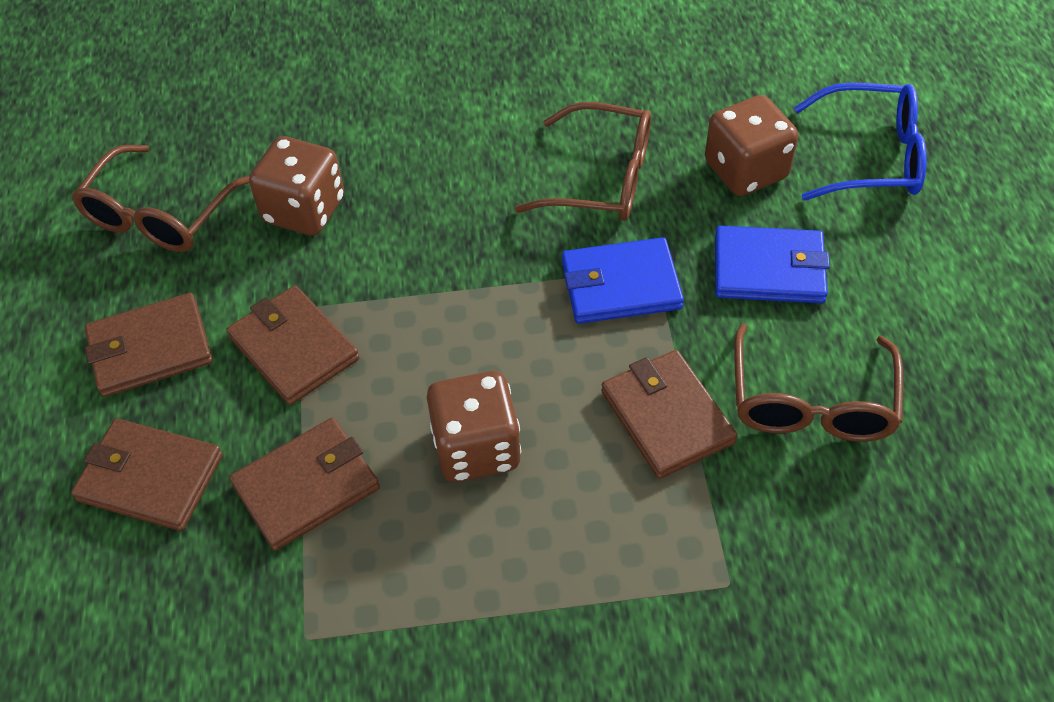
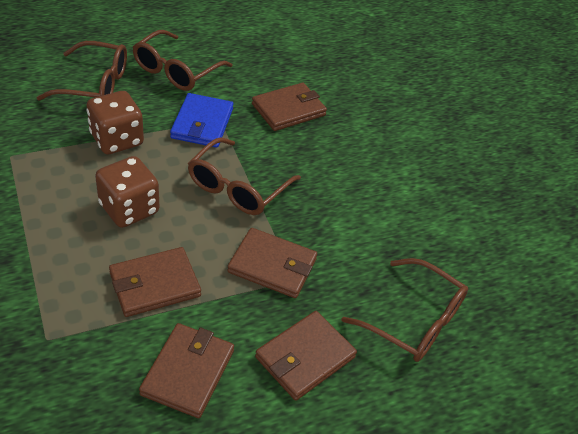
blue glasses: [794,83,927,200] = 1 -> none = 0
blue wallet: [562,237,684,324] [715,226,830,303] = 2 -> [170,93,233,148] = 1
brown dice: [249,136,344,236] [427,371,521,482] [705,95,798,196] = 3 -> [87,91,144,154] [95,156,159,228] = 2
brown glasses: [72,145,250,252] [515,102,651,221] [734,323,903,442] = 3 -> [37,41,127,101] [133,30,232,91] [188,137,301,215] [341,258,468,362] = 4

